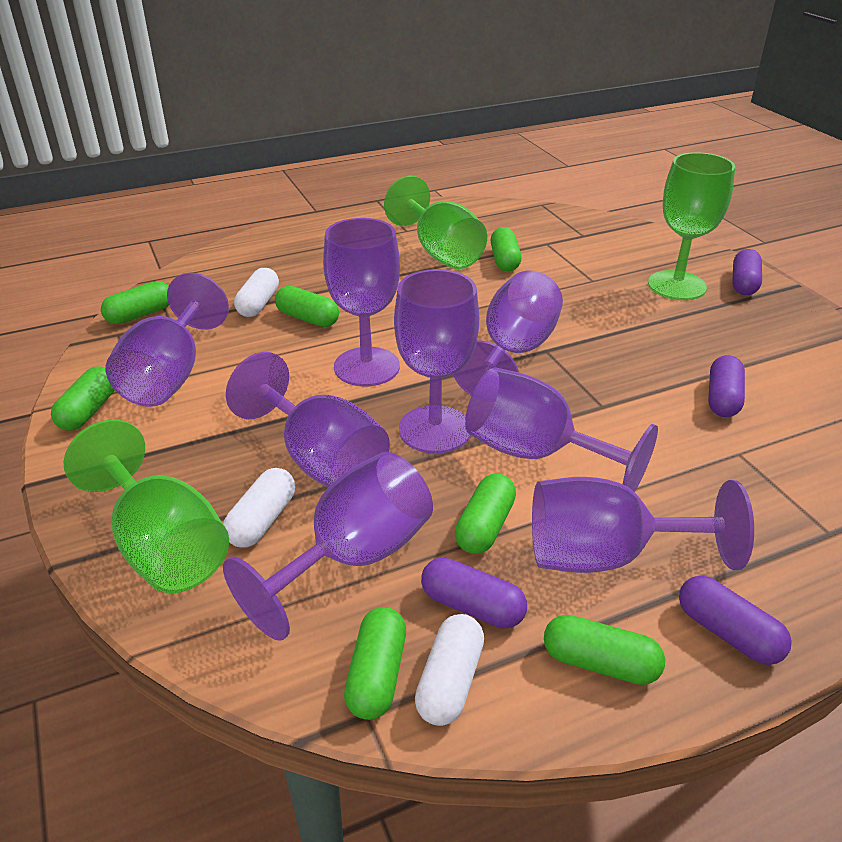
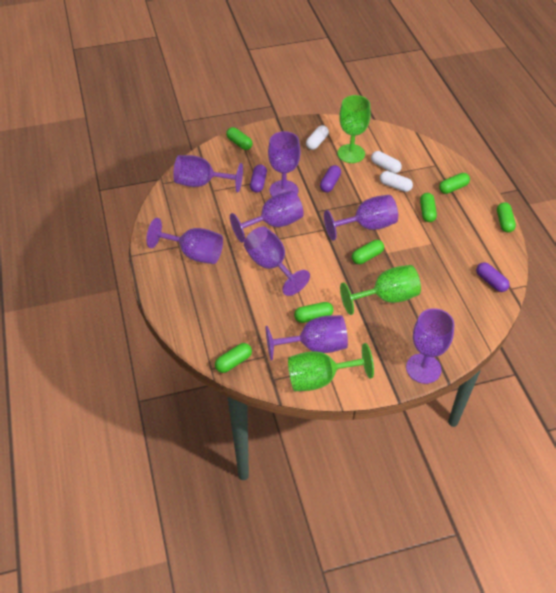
purple capsule: [421,558,527,629] [679,576,792,665] [708,355,745,417] [732,249,762,295] = 4 -> [250,165,267,193] [320,165,341,192] [476,262,510,292] = 3

